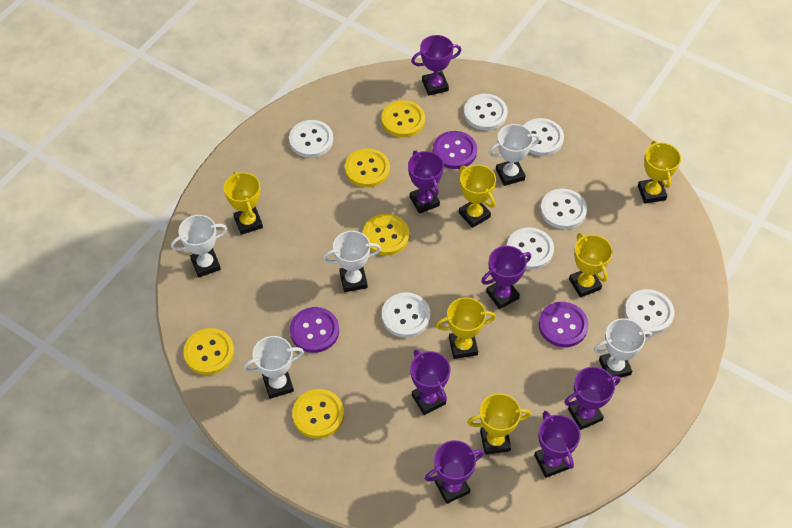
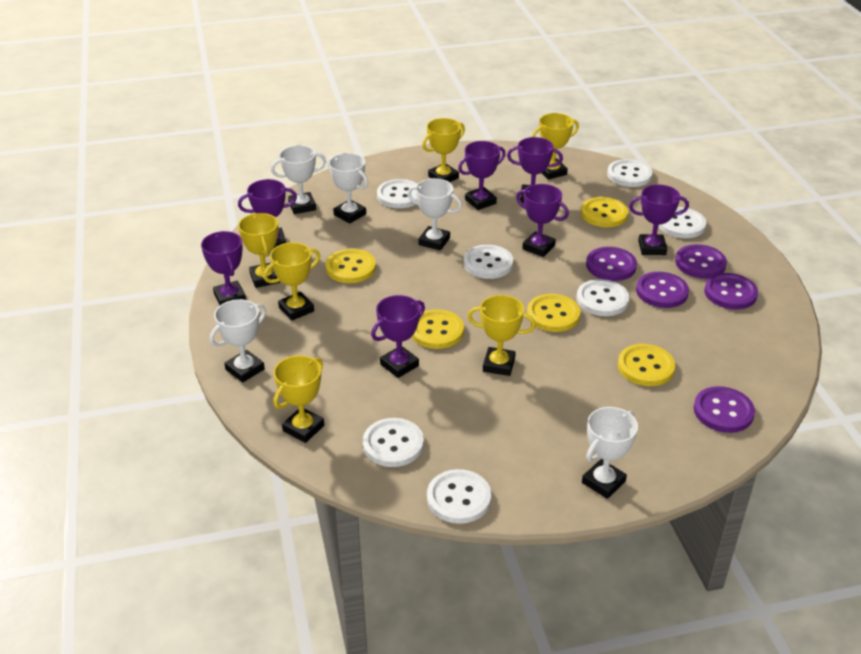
purple button: [290,307,339,353] [433,131,477,169] [539,302,589,347] = 3 -> [586,247,637,281] [636,272,689,308] [675,244,727,279] [694,386,755,433] [704,273,758,309] = 5

